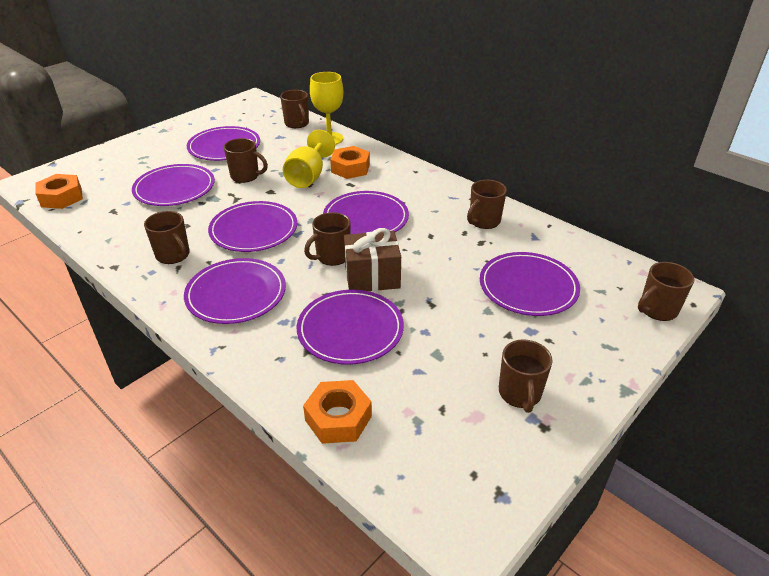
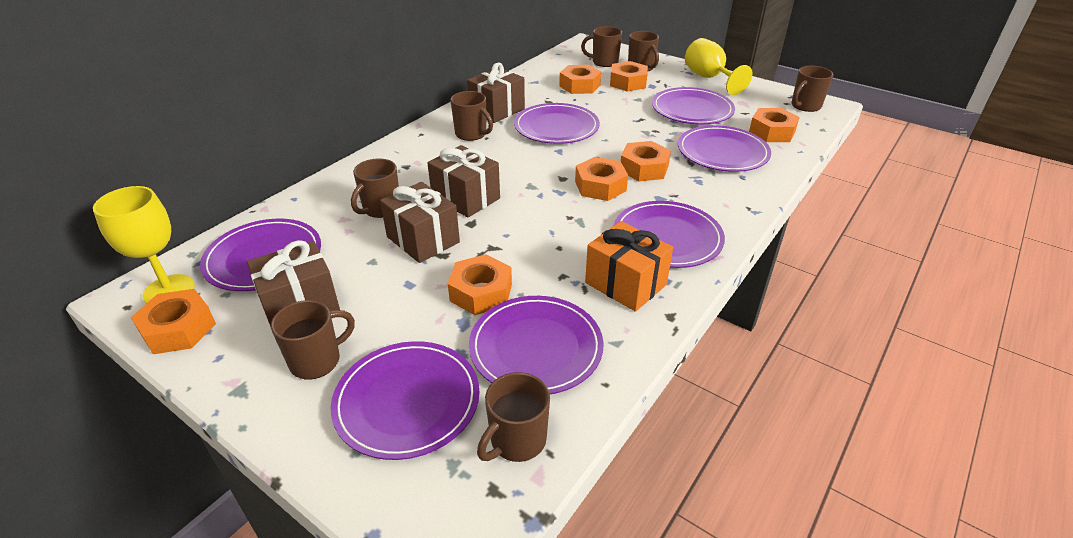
brown gift: [344,228,401,291] = 1 -> [247,240,340,327] [380,182,460,263] [427,145,500,218] [467,63,525,123] = 4
orange gift: none = 0 -> [585,221,673,312] = 1
orange nut: [35,174,83,209] [303,380,372,444] [330,146,370,179] = 3 -> [131,289,216,354] [448,254,512,315] [559,65,601,94] [575,157,628,201] [610,61,648,92] [621,141,671,181] [749,108,800,142] = 7

